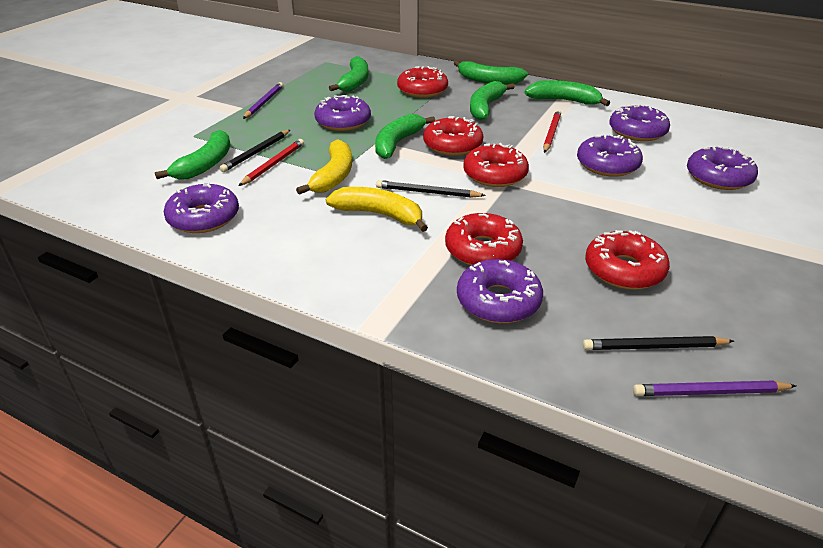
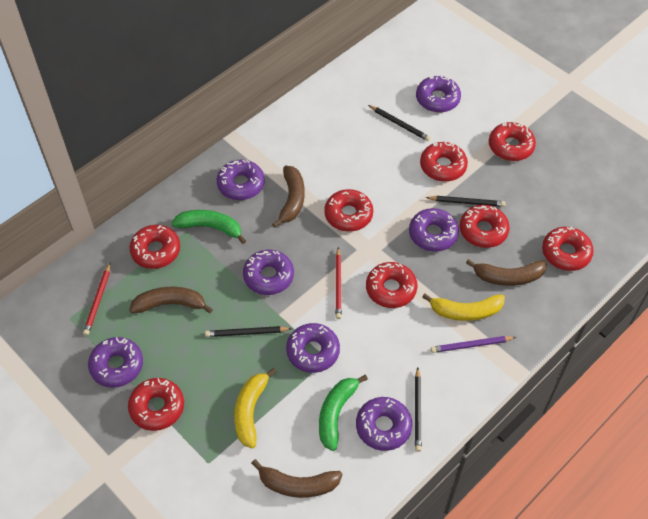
black pencil: [220,130,290,172] [376,180,486,198] [583,336,734,350] = 3 -> [205,326,292,337] [368,105,431,141] [415,367,422,452] [425,196,506,207] = 4
brown banana: none = 0 -> [129,287,213,313] [251,459,342,498] [272,166,305,227] [466,259,547,286] = 4
green banana: [155,130,230,179] [329,56,368,92] [375,114,435,159] [454,60,528,85] [470,81,515,120] [524,80,610,106] = 6 -> [172,210,246,244] [319,375,368,451] = 2
purple donut: [164,184,239,233] [314,95,371,131] [457,259,543,323] [577,134,643,177] [609,104,670,141] [687,145,758,190] = 6 -> [88,337,143,388] [217,160,265,200] [243,250,294,295] [286,323,340,373] [356,397,412,451] [409,208,459,252] [416,75,461,113] = 7
purple pencil: [243,82,283,119] [633,381,796,396] = 2 -> [431,336,516,353] = 1
red donut: [397,66,448,98] [423,116,483,156] [445,213,523,266] [463,143,529,187] [585,230,670,290] = 5 -> [128,378,184,431] [130,225,180,269] [324,189,373,232] [366,262,417,308] [420,141,468,182] [460,205,510,248] [489,122,536,161] [542,227,594,271] = 8

